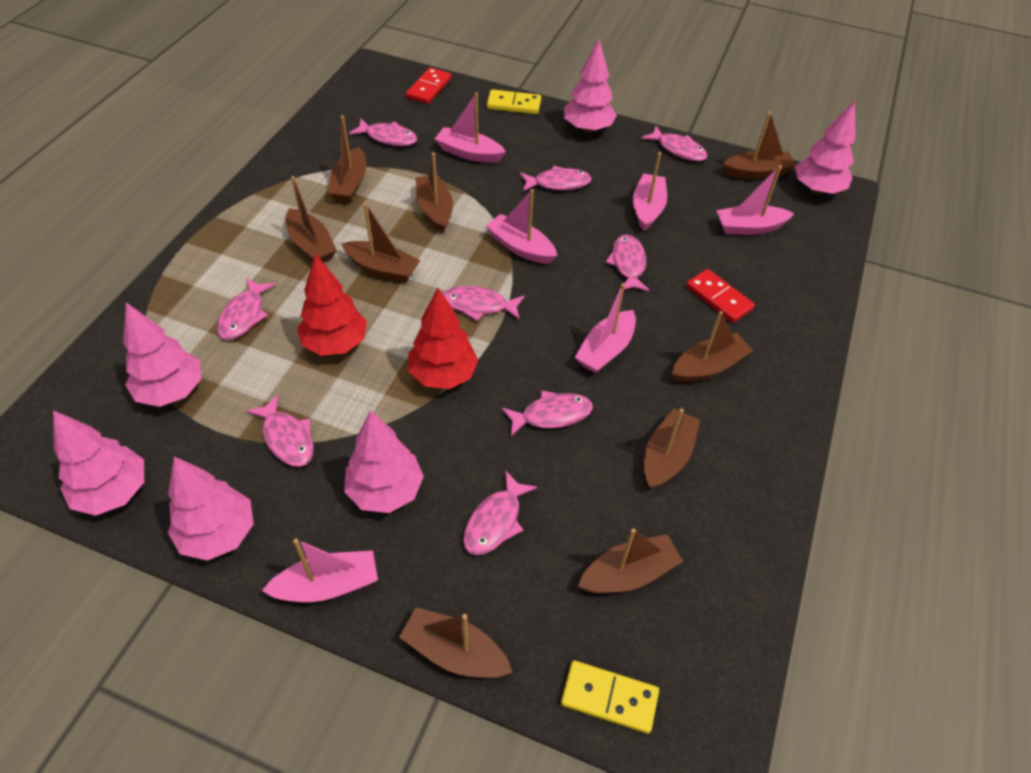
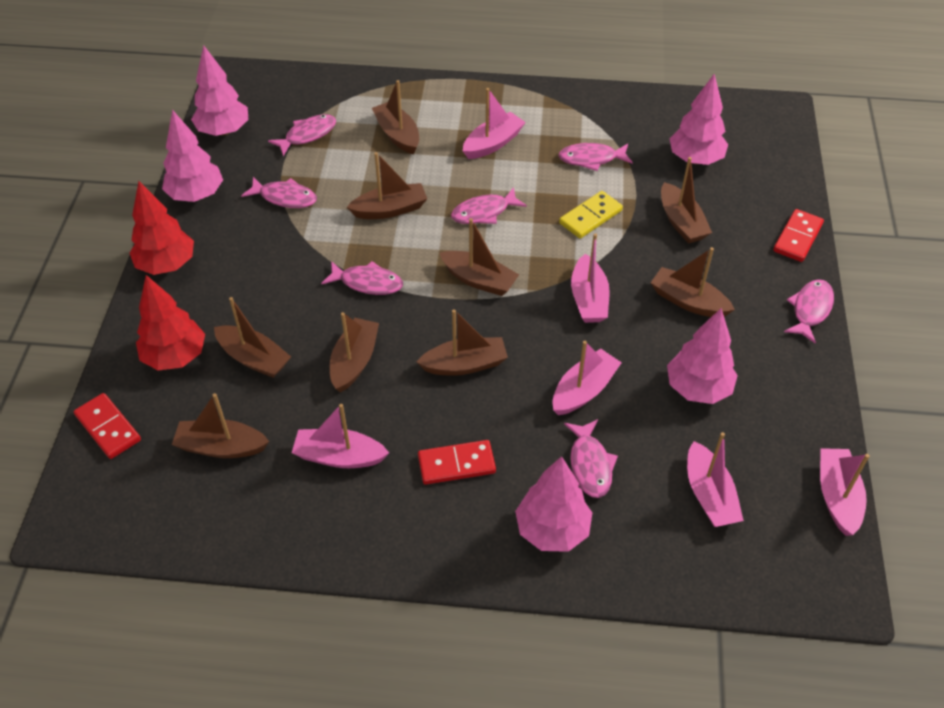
pink fish: [217,278,276,340] [246,394,314,467] [349,119,417,146] [443,286,524,321] [463,471,538,556] [502,391,593,436] [520,166,591,191] [605,234,649,291] [642,126,708,161] = 9 -> [241,177,317,208] [268,114,336,156] [321,261,403,295] [451,187,527,224] [558,143,633,171] [564,419,618,498] [784,279,834,344] = 7
pink tree: [53,410,144,516] [123,303,202,407] [168,456,254,561] [344,410,424,513] [564,39,617,133] [795,100,856,194] = 6 -> [162,109,223,202] [191,45,248,136] [515,456,592,552] [667,308,738,404] [669,74,728,165] = 5
red domino: [406,67,452,104] [686,269,755,323] = 2 -> [74,393,141,459] [418,440,496,485] [773,209,824,262] = 3
yellow domino: [487,89,541,114] [561,661,659,734] = 2 -> [559,191,623,239] = 1

